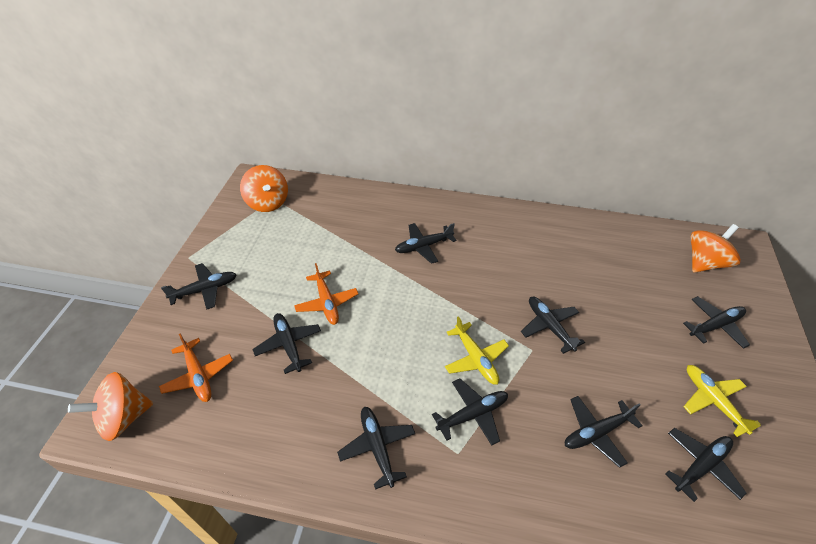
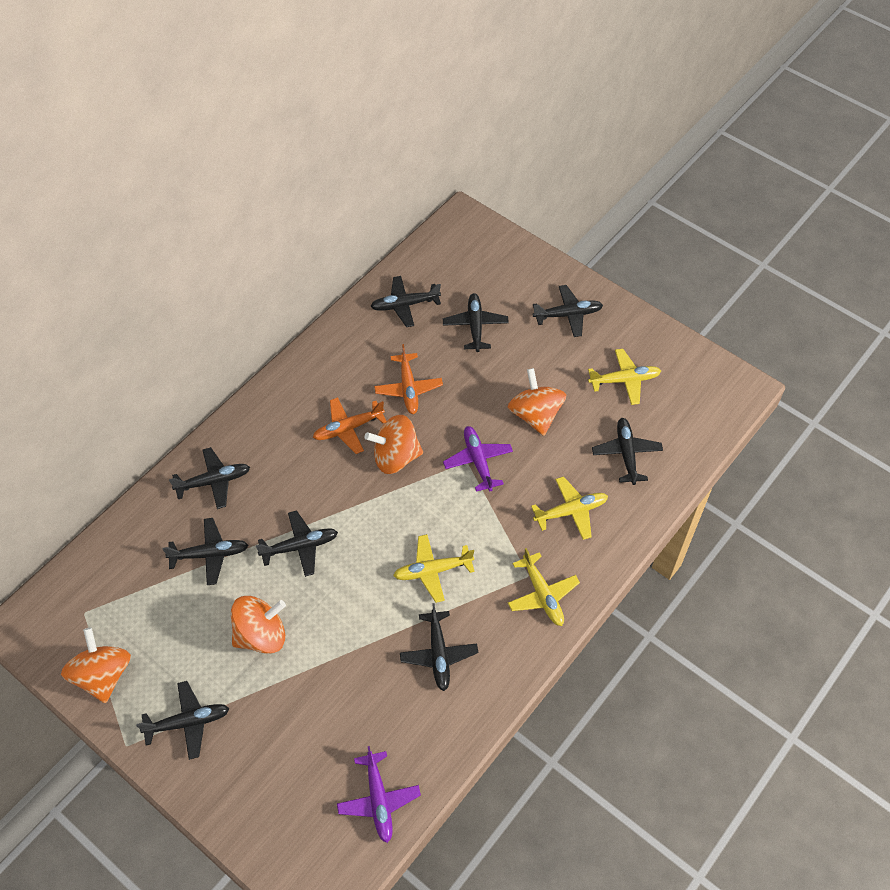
orange spinning top: [68,372,153,441] [240,165,288,212] [691,224,741,273] = 3 -> [61,627,131,703] [231,596,286,654] [365,415,423,474] [508,368,566,436] = 4
purple plane: none = 0 -> [337,746,421,843] [443,426,513,492] = 2
yellow plane: [445,316,509,385] [684,365,761,437] = 2 -> [393,534,475,603] [508,548,580,626] [531,476,608,540] [588,349,661,405] = 4

